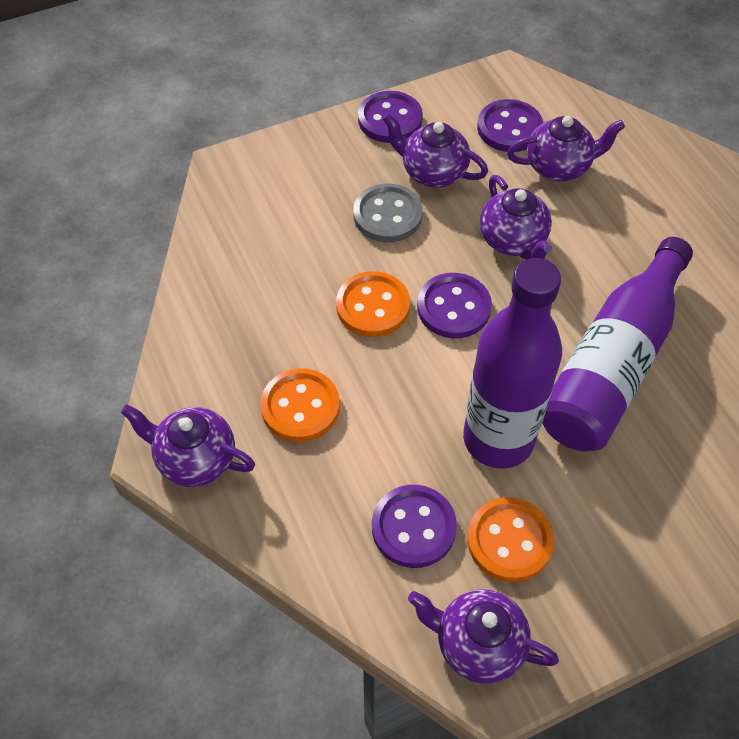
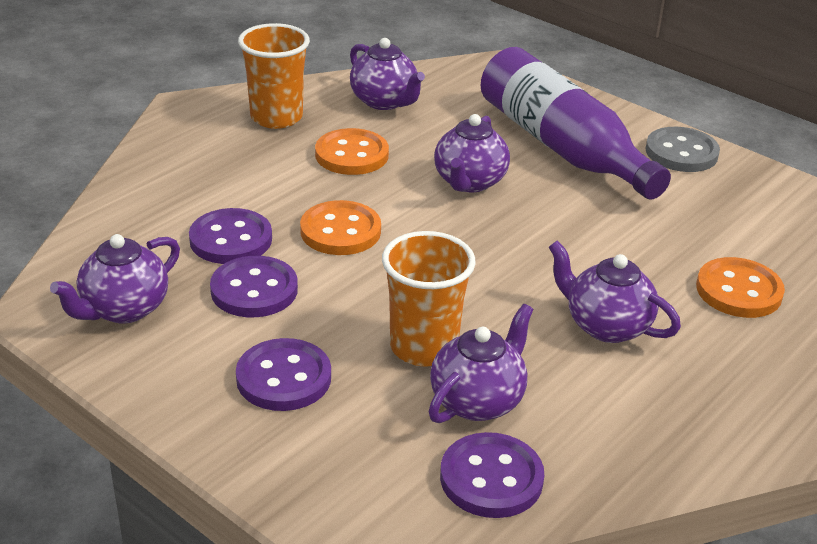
orange cup: none = 0 -> [238,23,310,129] [382,231,476,366] = 2
purple bottle: [463,258,562,469] [543,237,693,451] = 2 -> [481,47,671,199] = 1

